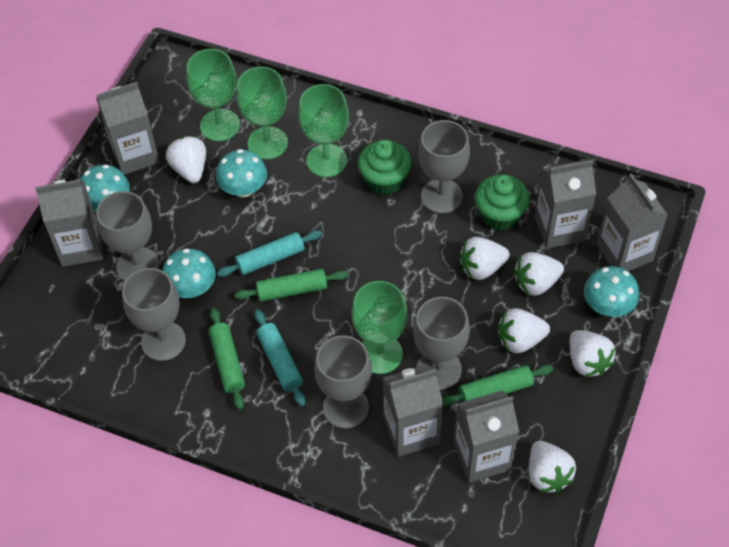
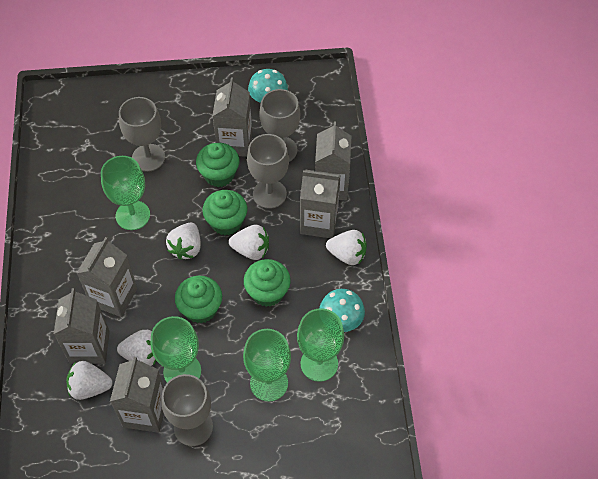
green cupcake: [358,140,411,195] [475,174,530,231] = 2 -> [175,276,222,324] [196,143,239,187] [203,190,247,235] [244,259,291,307] = 4
green rolling pin: [209,308,245,410] [235,269,348,302] [442,365,553,407] = 3 -> none = 0
grey goblet: [96,191,159,281] [122,268,186,361] [314,335,372,429] [413,297,470,390] [418,120,470,214] = 5 -> [119,97,165,172] [161,374,213,446] [247,134,289,209] [259,89,300,162] = 4
turquoise mushroom: [80,164,130,211] [162,248,216,298] [216,149,267,197] [584,266,639,317] = 4 -> [248,69,288,103] [319,289,365,332] = 2
turquoise rolling pin: [217,230,322,277] [254,309,305,406] = 2 -> none = 0
white strawberry: [166,136,206,183] [460,237,510,280] [498,308,550,353] [514,252,564,296] [529,441,576,492] [570,330,615,377] = 6 -> [66,361,113,400] [117,330,156,366] [166,223,201,260] [229,225,269,260] [326,230,367,265] = 5

